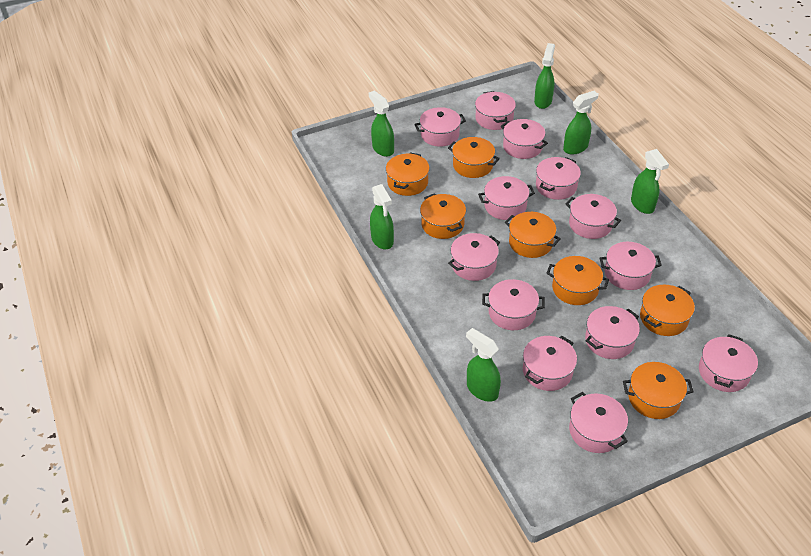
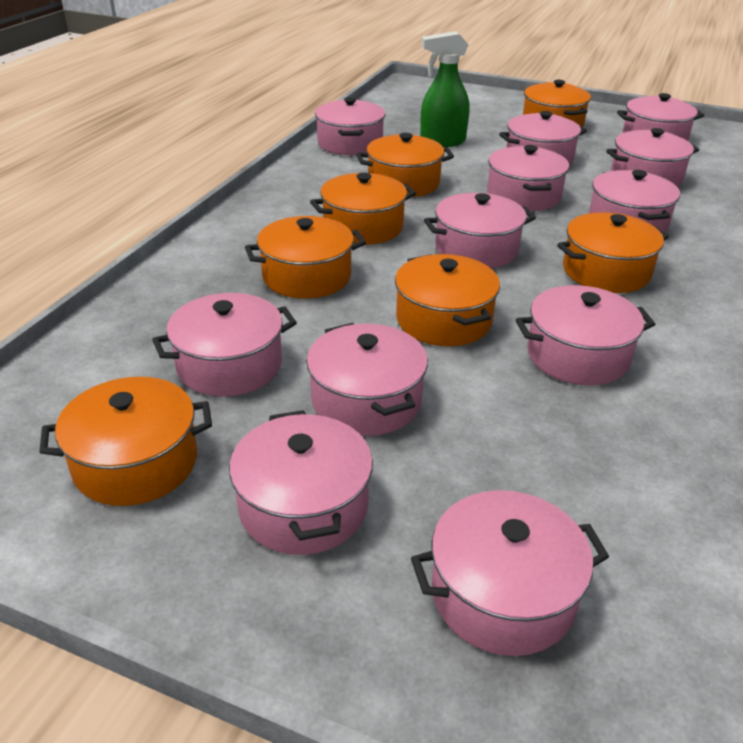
green spray bottle: [369,91,394,157] [370,184,394,249] [466,328,501,402] [534,43,555,109] [563,91,599,155] [631,149,669,214] = 6 -> [420,31,469,147] = 1
pink pot: [414,107,466,147] [448,233,500,281] [475,91,516,130] [478,176,535,220] [482,279,545,330] [501,119,548,159] [523,336,577,391] [536,157,581,200] [566,194,621,239] [569,392,628,453] [585,306,640,359] [600,242,662,290] [699,334,758,392] = 13 -> [152,293,297,397] [229,410,373,555] [306,323,428,436] [315,97,385,155] [411,490,609,656] [424,193,536,268] [487,145,569,211] [499,111,587,166] [516,285,655,386] [589,170,680,233] [606,128,699,187] [617,93,704,141] = 12

